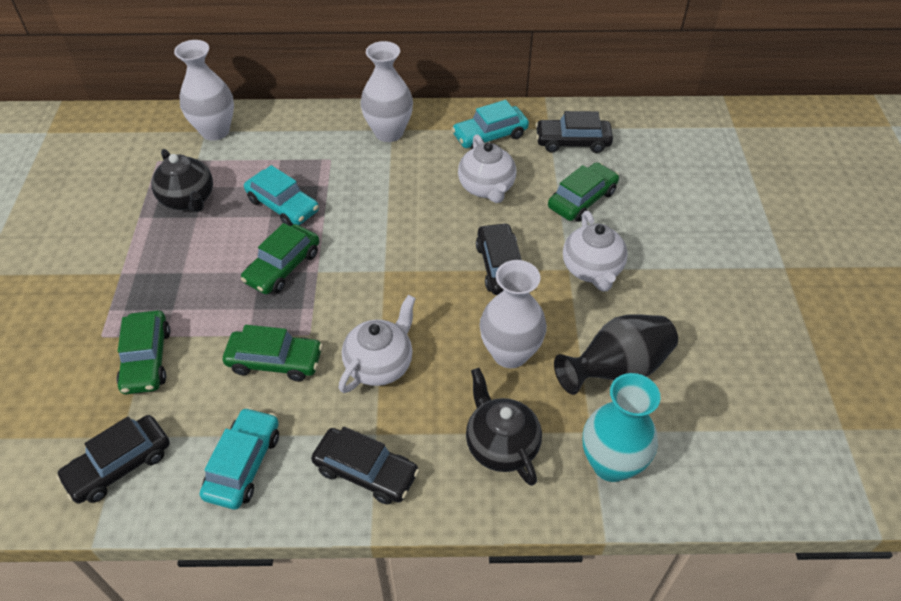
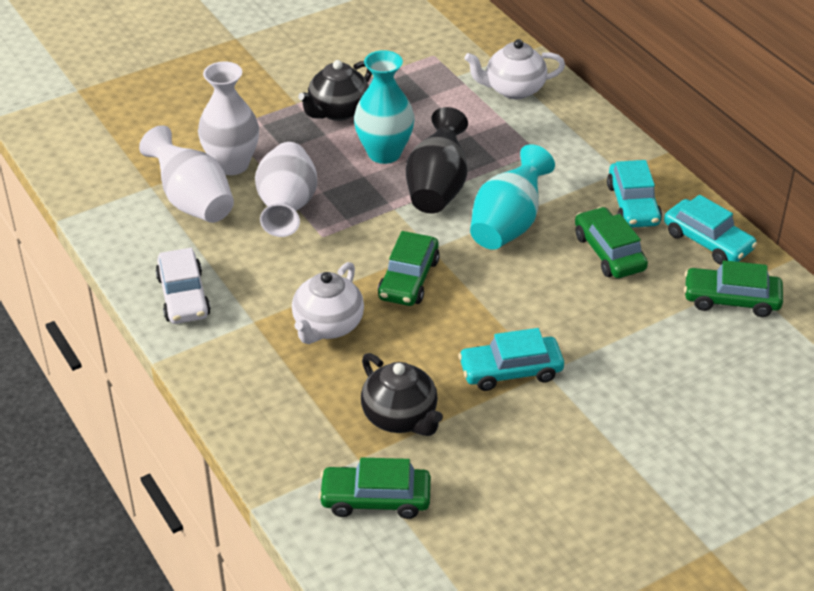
black car: [56,415,170,504] [311,426,419,505] [476,223,522,295] [535,111,613,153] = 4 -> none = 0
turquoise vase: [583,373,661,482] = 1 -> [354,50,414,164] [470,144,555,250] = 2
white car: none = 0 -> [155,248,211,324] = 1
white teapot: [339,295,416,393] [458,134,516,203] [563,211,628,292] = 3 -> [292,262,364,344] [464,39,565,99] = 2

